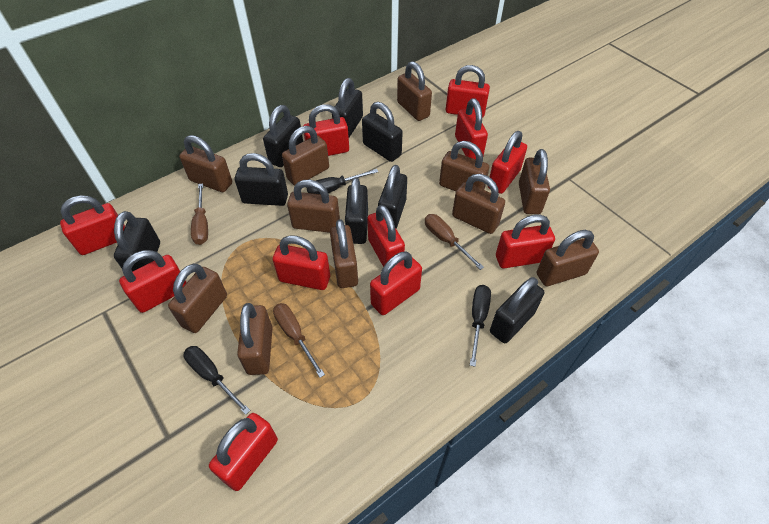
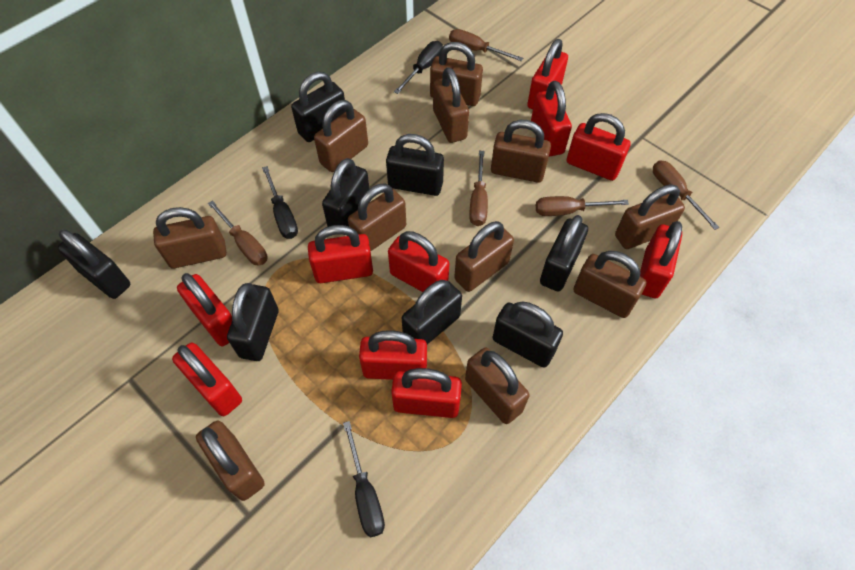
brown screwdriver: [191,183,208,245] [273,303,325,378] [425,214,484,270] = 3 -> [208,200,268,266] [449,29,523,61] [469,151,488,226] [536,196,629,216] [653,160,719,230] = 5
red padlock: [60,195,125,255] [119,250,187,313] [209,413,278,491] [273,235,330,290] [303,104,349,156] [367,205,405,267] [370,252,422,315] [446,65,490,118] [455,98,488,159] [488,131,527,194] [496,214,555,268] = 11 -> [172,343,242,416] [177,273,232,346] [308,225,373,283] [359,330,427,380] [388,231,450,292] [391,368,462,418] [527,39,568,110] [531,81,572,157] [567,113,631,181] [640,221,682,298] = 10

